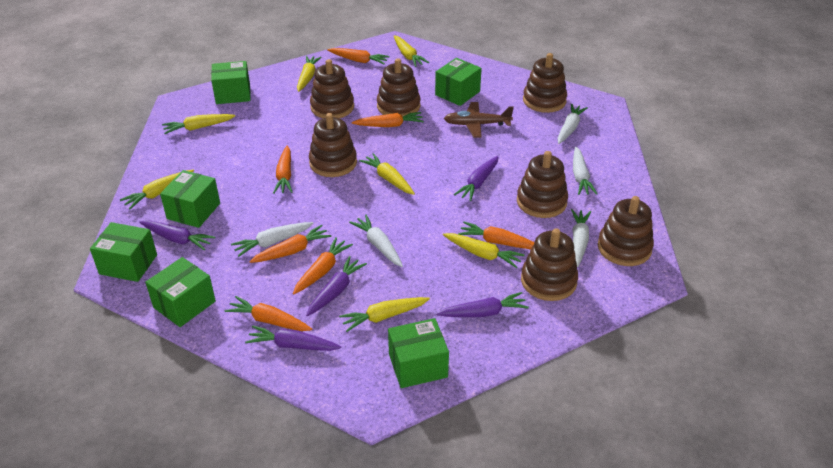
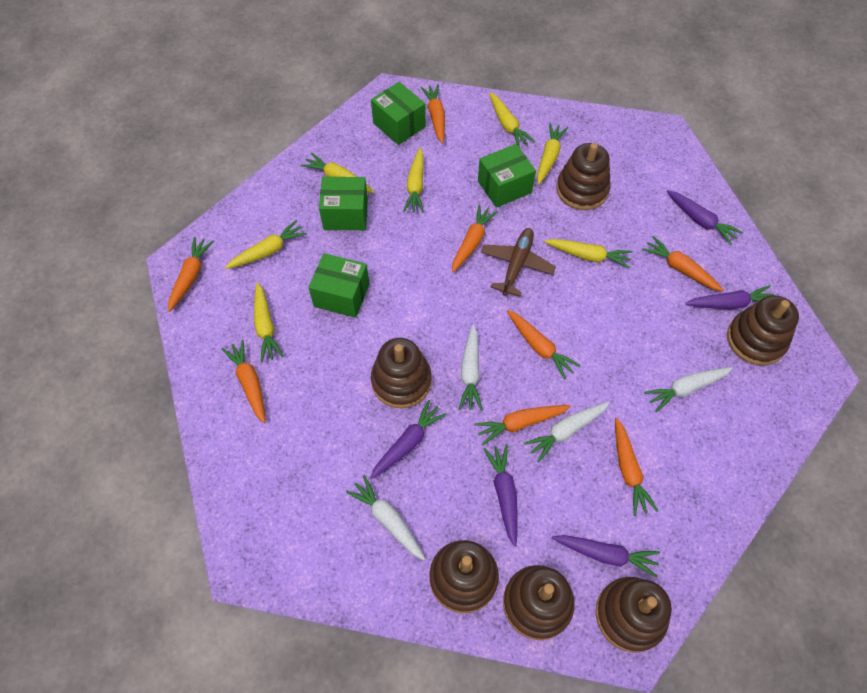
brown stacking toy: [309,113,357,177] [310,59,354,118] [377,58,421,117] [517,151,568,218] [521,229,578,301] [523,53,567,113] [598,196,654,266] = 7 -> [371,338,432,409] [430,540,499,613] [503,565,575,640] [556,143,611,210] [596,577,672,653] [727,295,799,366] = 6
green box: [90,222,157,282] [145,257,216,327] [160,170,220,228] [211,61,251,104] [388,318,449,388] [435,58,482,106] = 6 -> [308,253,370,318] [319,177,368,230] [371,82,426,145] [478,144,536,208] = 4
orange carrot: [224,296,312,331] [249,225,331,263] [273,146,293,194] [293,237,353,294] [327,48,389,64] [352,112,424,127] [458,222,534,249] = 7 -> [168,237,214,312] [222,340,265,423] [420,84,445,144] [452,204,498,272] [474,405,571,445] [507,310,581,380] [615,418,658,516] [642,236,724,292] = 8
white carrot: [231,222,314,257] [349,215,403,267] [558,104,588,144] [571,209,591,267] [573,147,597,195] = 5 -> [346,475,425,560] [458,324,483,411] [524,402,610,463] [644,367,733,412] = 4

